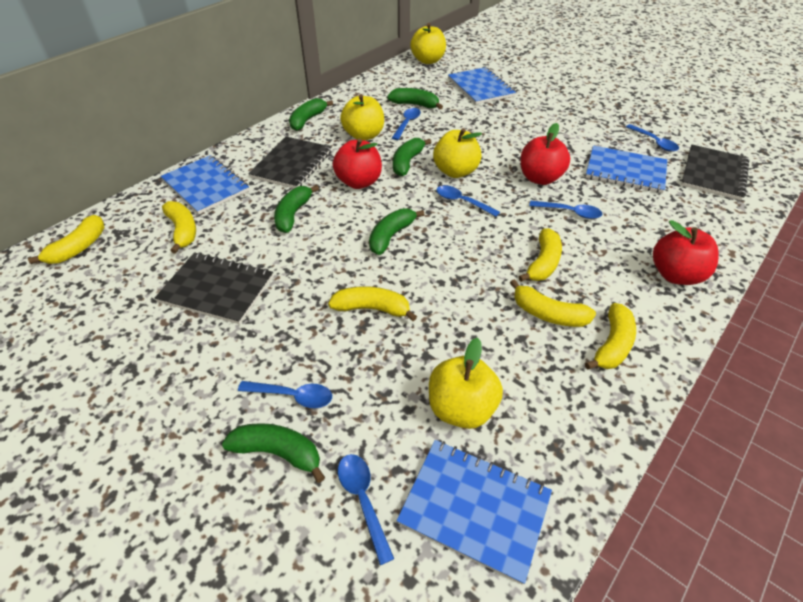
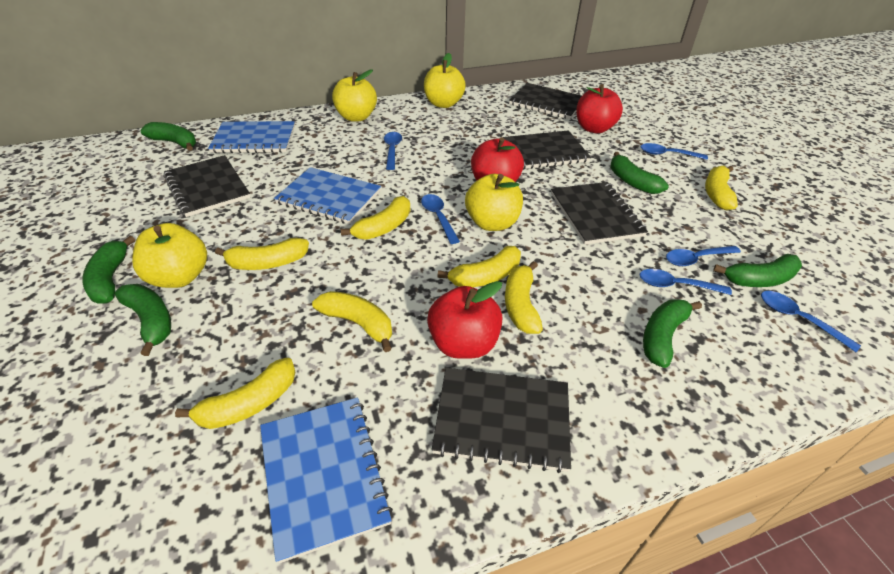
black notebook: [155,252,273,324] [248,137,331,188] [681,145,750,200] = 3 -> [163,155,250,217] [432,368,571,473] [503,130,591,170] [509,83,582,119] [551,182,648,245] = 5
blue notebook: [161,155,249,214] [397,440,552,585] [448,67,516,105] [585,145,667,193] = 4 -> [208,121,295,153] [260,397,393,563] [274,167,381,224] = 3
yellow banana: [28,215,105,264] [162,201,196,254] [328,286,417,321] [510,279,596,327] [519,228,562,282] [585,303,636,370] = 6 -> [175,358,295,429] [215,238,309,270] [312,291,392,352] [341,196,410,240] [437,246,521,287] [505,261,543,334] [705,166,738,210] = 7

